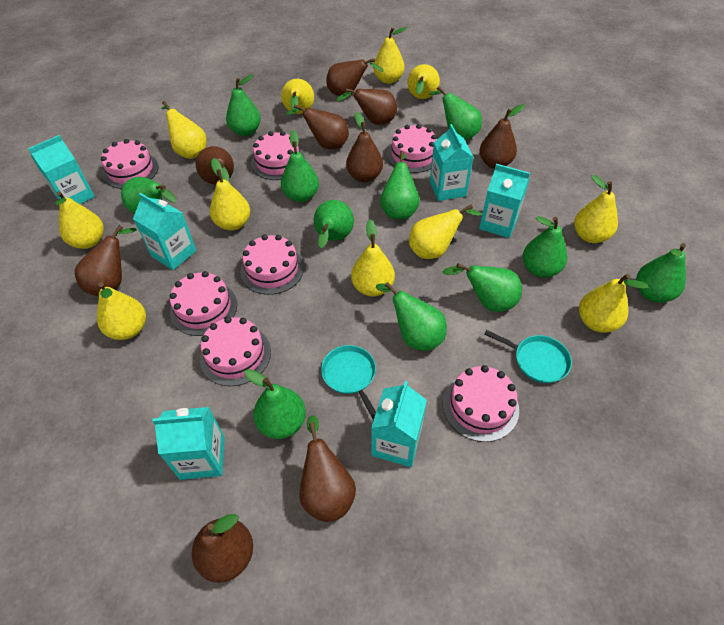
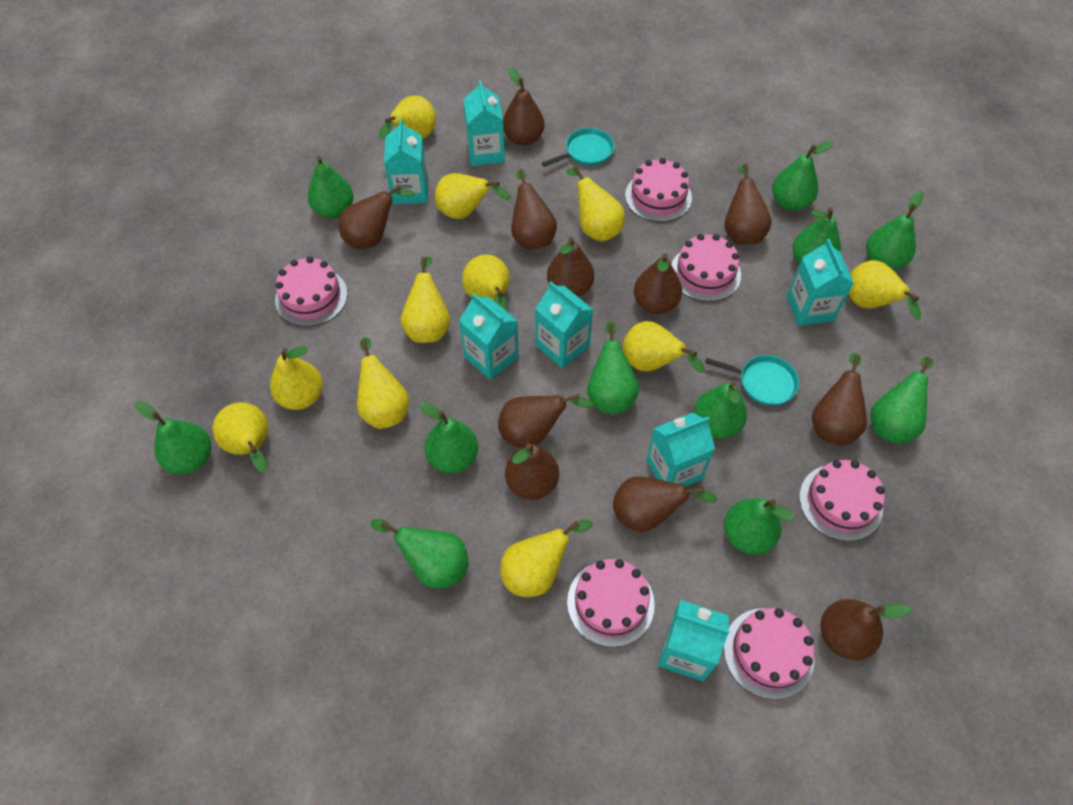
brown pear: [75,225,137,296] [192,514,253,583] [196,146,234,184] [286,104,349,149] [299,415,356,522] [326,59,384,96] [336,88,397,125] [346,112,383,182] [480,104,524,169] = 9 -> [339,185,415,249] [498,394,594,448] [503,67,544,146] [505,443,559,500] [511,169,557,250] [547,237,594,297] [613,476,718,532] [634,253,682,314] [724,164,772,245] [812,353,867,445] [820,599,911,660] = 11
pink cake: [101,139,159,189] [170,271,237,336] [200,317,271,386] [240,235,304,295] [251,131,305,180] [387,124,437,173] [443,365,519,442] = 7 -> [275,257,348,327] [567,559,655,647] [625,158,692,222] [671,234,741,302] [724,608,815,700] [799,460,885,541] = 6
turquoise carton: [28,135,95,204] [133,193,197,270] [152,407,225,480] [371,381,427,467] [430,124,474,201] [479,164,530,238] = 6 -> [384,119,428,204] [459,293,519,380] [463,80,505,166] [535,282,593,369] [646,413,715,486] [658,600,730,682] [787,239,854,326] = 7

